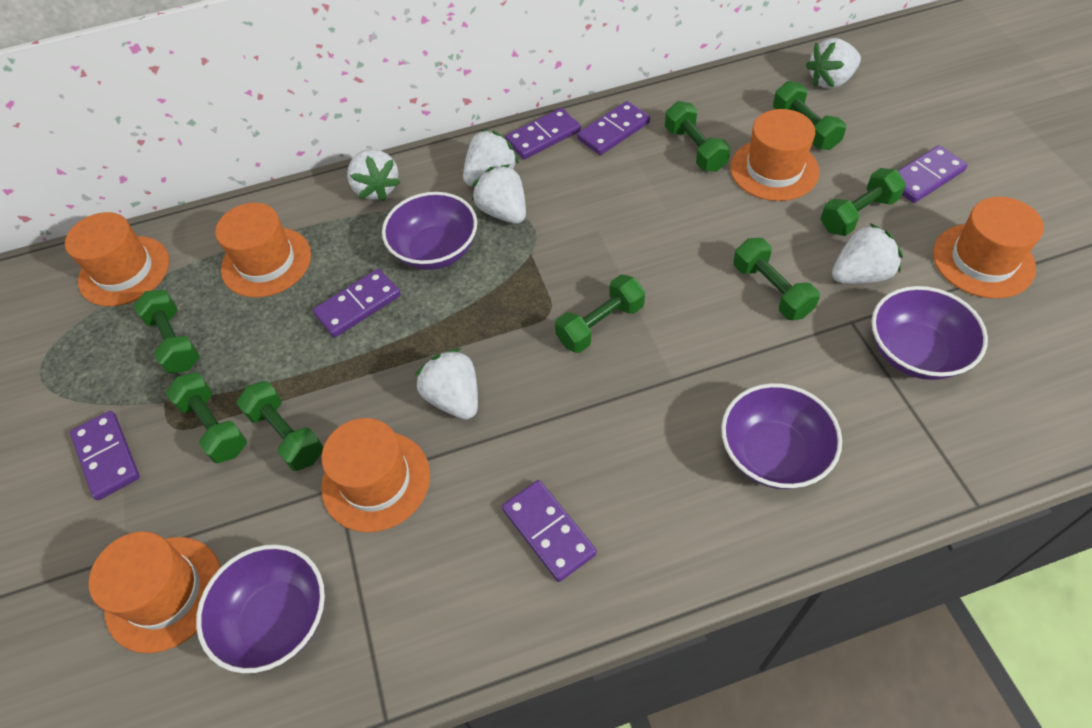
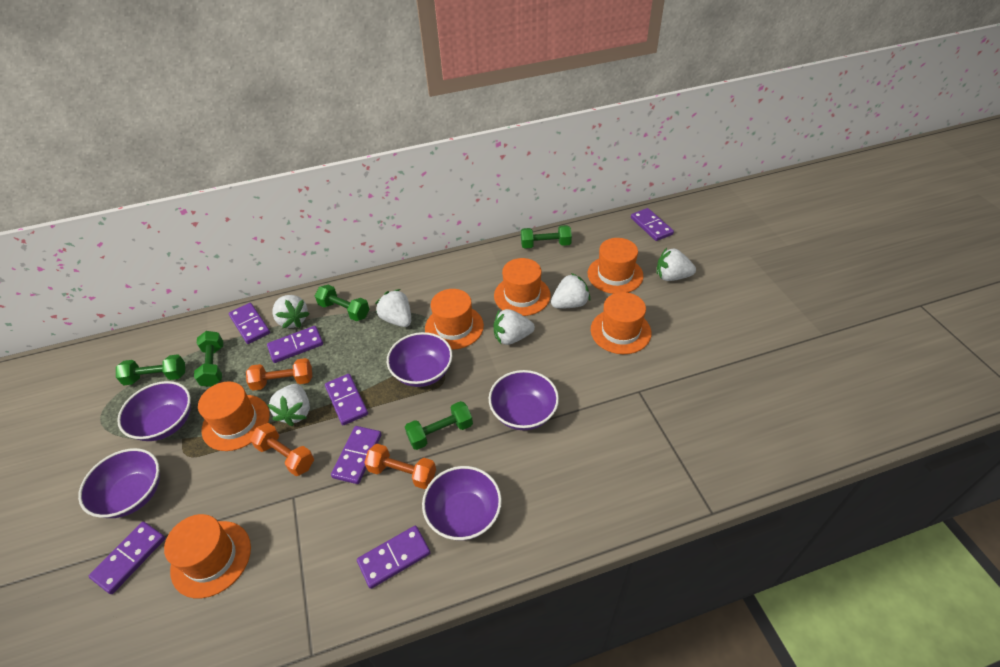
green dumbbell: [133,290,200,374] [166,373,247,463] [236,381,323,471] [555,275,645,353] [665,101,731,172] [733,238,820,320] [773,81,846,150] [820,168,906,236] = 8 -> [116,354,185,385] [194,331,223,387] [315,285,370,321] [405,401,473,450] [521,225,572,249] = 5
orange dumbbell: none = 0 -> [246,358,312,391] [250,423,314,476] [364,444,436,489] = 3
purple bowl: [196,544,325,673] [382,192,477,270] [721,383,842,489] [872,286,988,380] = 4 -> [78,448,160,518] [117,381,191,441] [387,332,452,387] [422,466,502,541] [489,370,559,430] = 5
purple domino: [70,411,140,500] [313,269,401,337] [502,480,597,582] [505,108,581,159] [577,101,650,155] [898,145,967,203] = 6 -> [88,522,165,594] [229,303,270,344] [267,326,323,363] [325,374,368,425] [331,426,382,484] [357,526,430,589] [631,208,674,241] = 7

